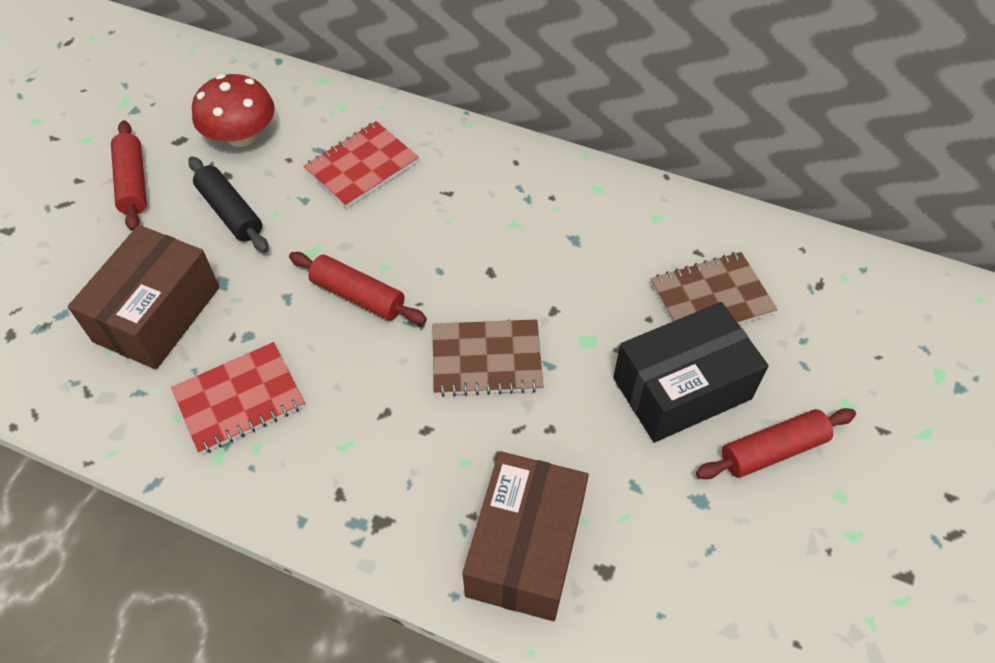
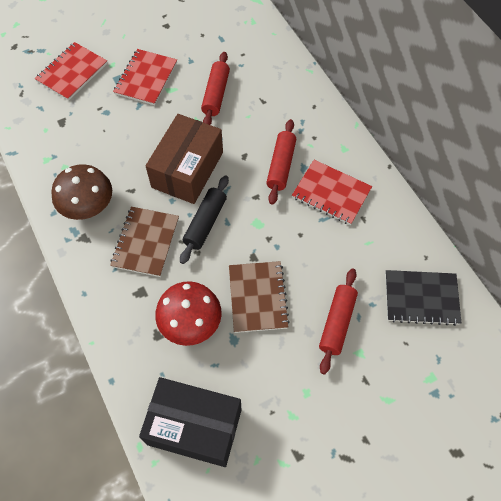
black notebook: none = 0 -> [385,270,462,326] = 1
brown box: [68,225,219,369] [463,451,589,621] = 2 -> [146,114,223,204] = 1
brown mushroom: none = 0 -> [51,165,112,220] = 1
red notebook: [171,342,305,455] [304,121,419,208] = 2 -> [35,42,108,101] [113,49,177,105] [292,160,372,225] = 3

